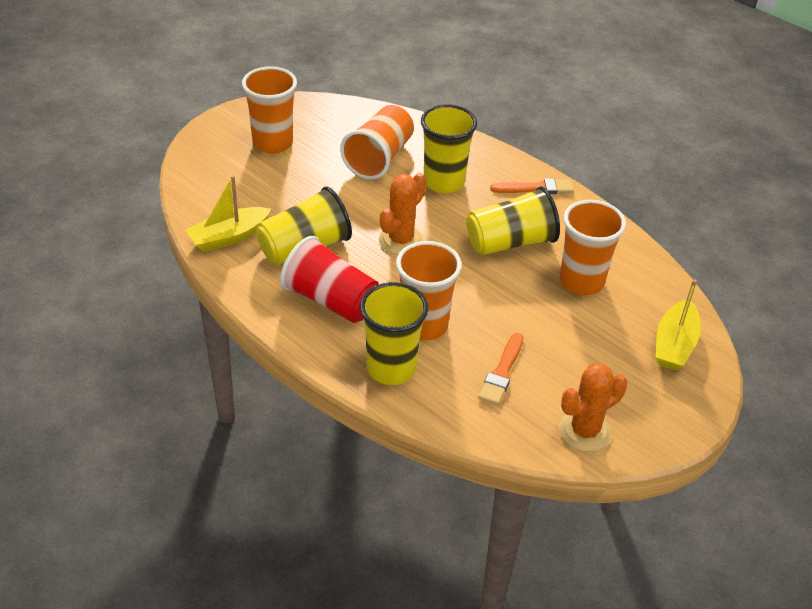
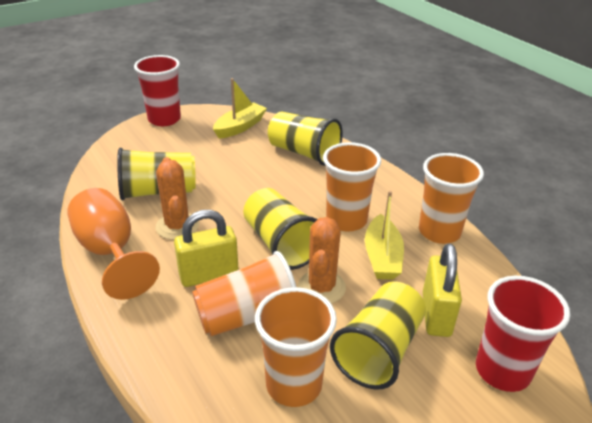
orange brush: [478,333,524,405] [490,178,574,194] = 2 -> none = 0
orange goblet: none = 0 -> [67,188,160,300] = 1
red cup: [280,236,379,323] = 1 -> [134,55,181,126] [476,276,570,392] = 2
yellow padlock: none = 0 -> [174,210,239,287] [423,243,462,337] = 2

